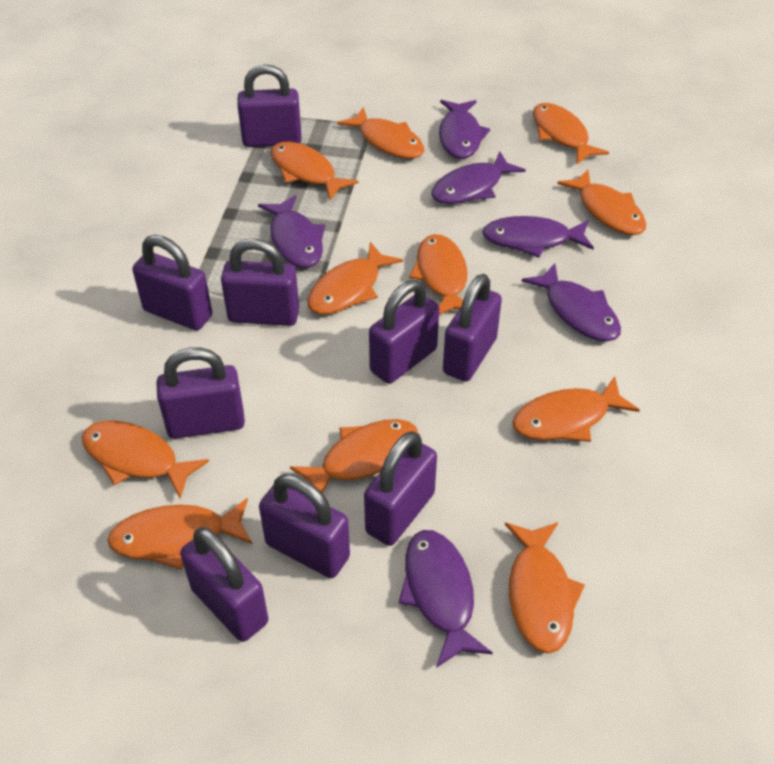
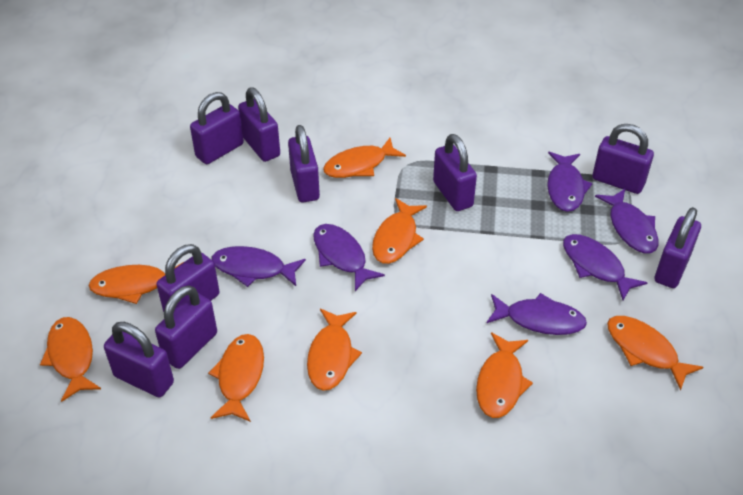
orange fish: [82,421,209,499] [107,498,252,570] [271,142,358,200] [290,419,419,493] [307,242,403,315] [337,107,424,159] [409,234,467,315] [505,522,585,653] [512,376,640,442] [533,103,609,164] [557,170,646,235] = 11 -> [40,317,101,402] [88,262,184,304] [208,334,264,422] [307,309,362,391] [323,138,406,178] [372,198,427,264] [476,332,533,418] [607,316,704,391] = 8

